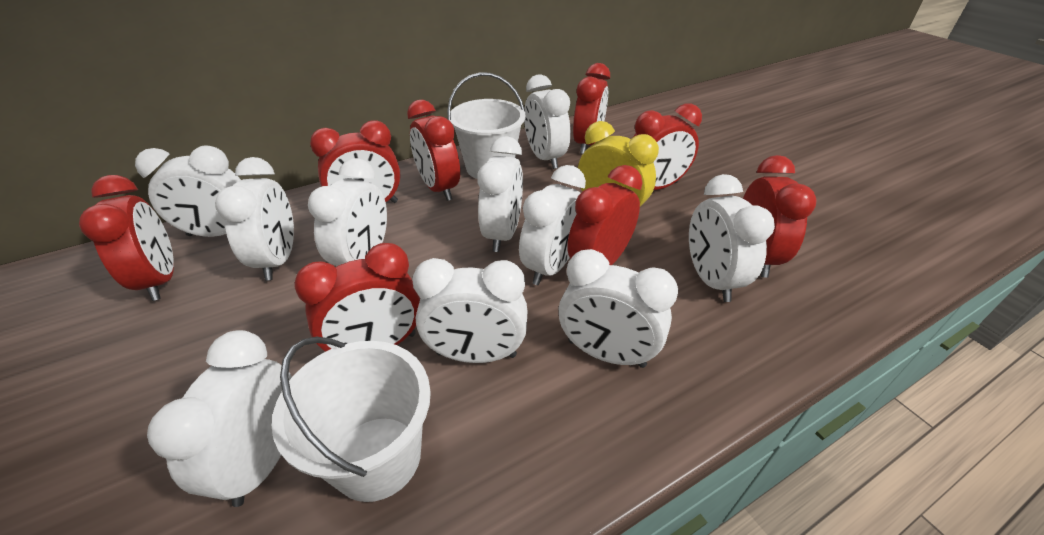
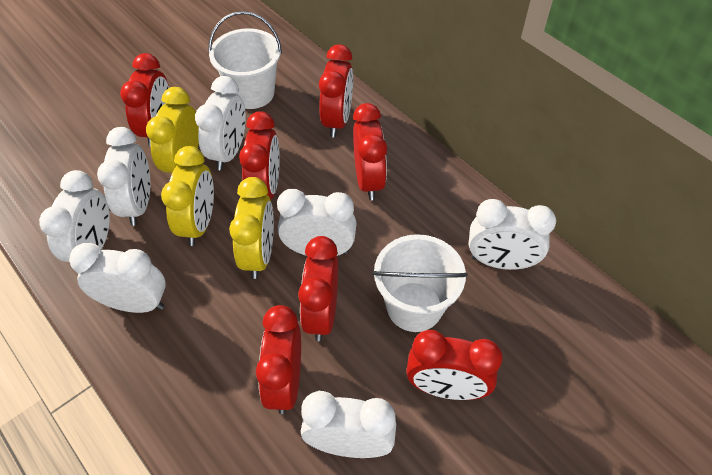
red clock: [79,175,174,301] [294,243,420,352] [310,120,401,203] [407,100,460,201] [567,165,643,265] [573,63,610,154] [633,103,702,190] [743,155,816,278] = 8 -> [120,53,169,147] [239,111,280,200] [256,305,301,414] [298,236,338,341] [319,44,353,137] [353,103,387,200] [406,330,503,400] = 7
white clock: [135,145,241,237] [147,330,292,507] [215,157,294,280] [308,158,387,266] [412,258,527,363] [478,136,523,252] [519,165,586,285] [524,74,571,169] [559,249,678,368] [689,174,775,302] = 10 -> [39,170,110,262] [69,243,166,313] [97,127,151,226] [195,76,246,170] [277,189,356,256] [301,391,396,458] [469,199,556,270] = 7
yellow clock: [578,121,659,206] = 1 -> [146,87,199,173] [161,146,214,246] [229,177,274,279] = 3

